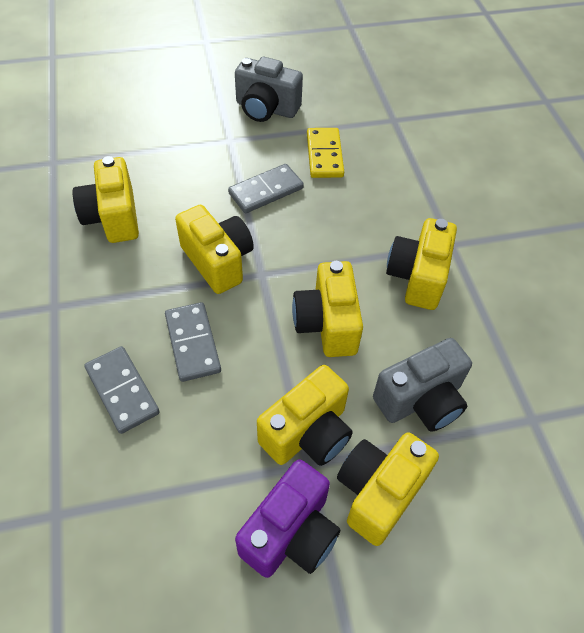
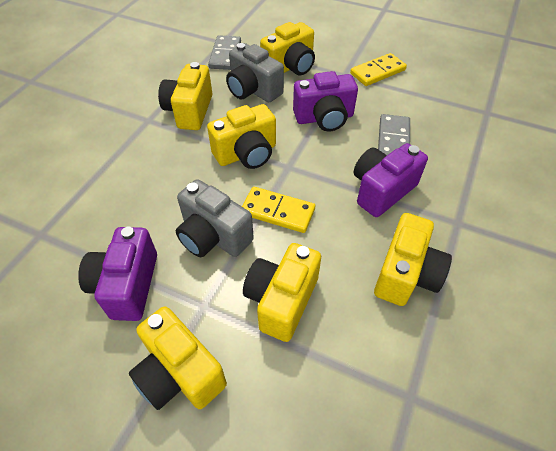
grey domino: [84,346,160,434] [165,302,221,382] [228,164,304,213] = 3 -> [208,35,241,70] [378,114,410,155] = 2
purple camera: [235,459,341,578] = 1 -> [78,227,157,321] [293,71,358,131] [354,143,428,217] = 3
yellow domino: [307,128,344,178] = 1 -> [242,187,315,233] [350,53,407,86] = 2

